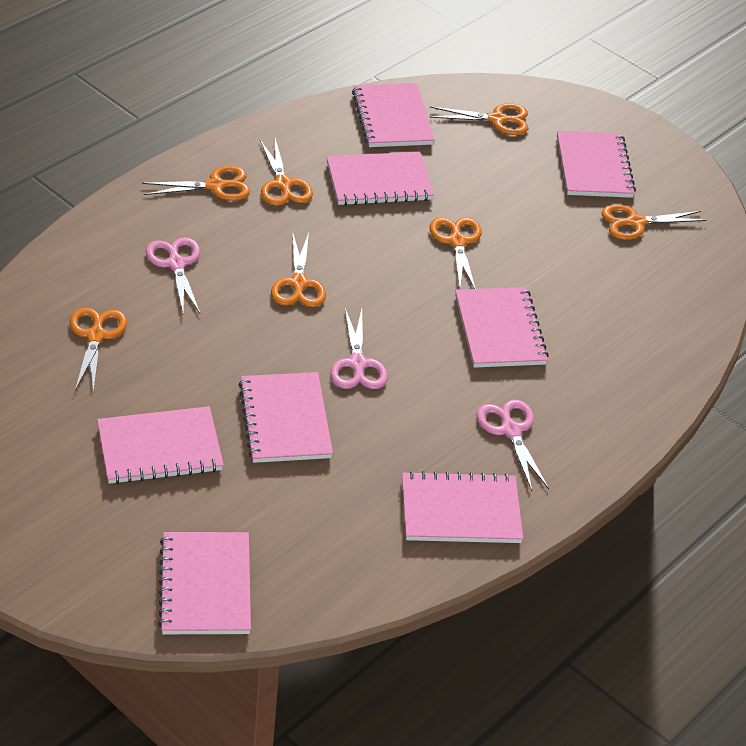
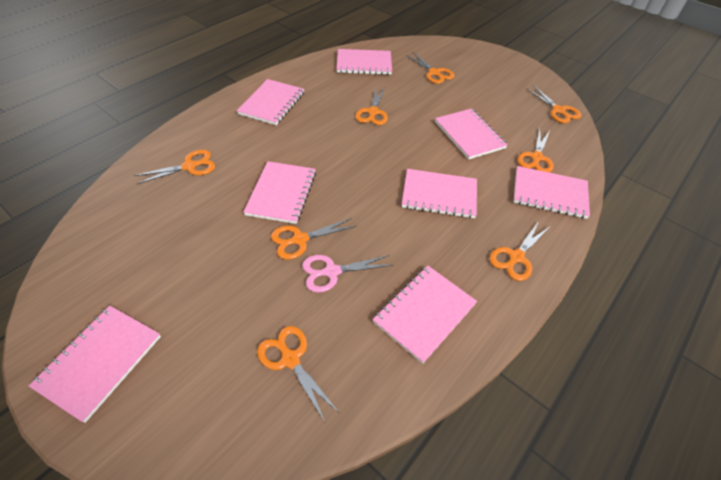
orange scissors: [70,307,127,392] [142,166,251,201] [260,138,313,206] [271,233,326,307] [429,103,529,135] [430,218,482,289] [601,205,707,240] = 7 -> [134,150,215,184] [257,326,338,422] [271,218,357,260] [355,87,388,125] [406,52,455,84] [489,221,550,281] [518,128,554,173] [526,85,581,123] = 8
pink scissors: [146,237,200,313] [330,308,388,389] [477,400,549,491] = 3 -> [302,255,393,293] = 1

